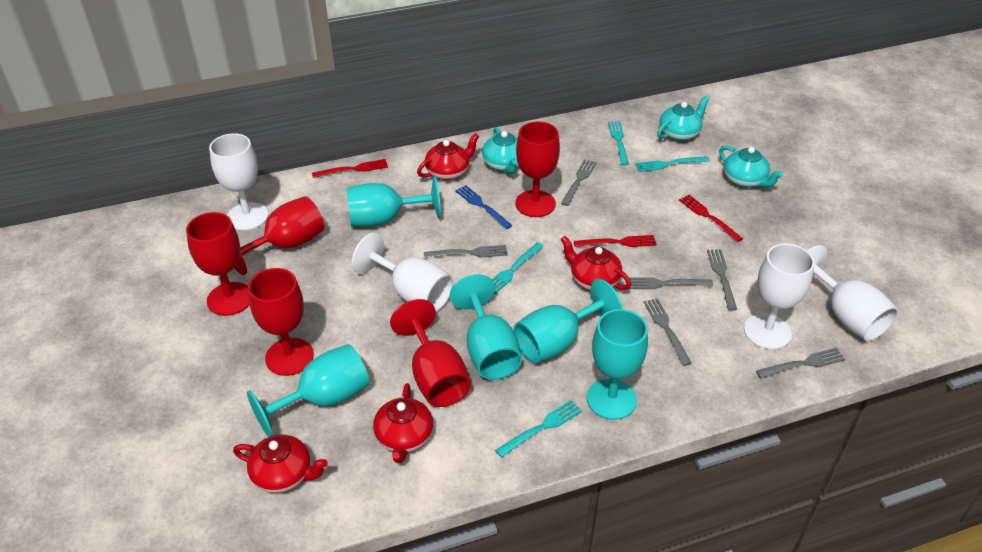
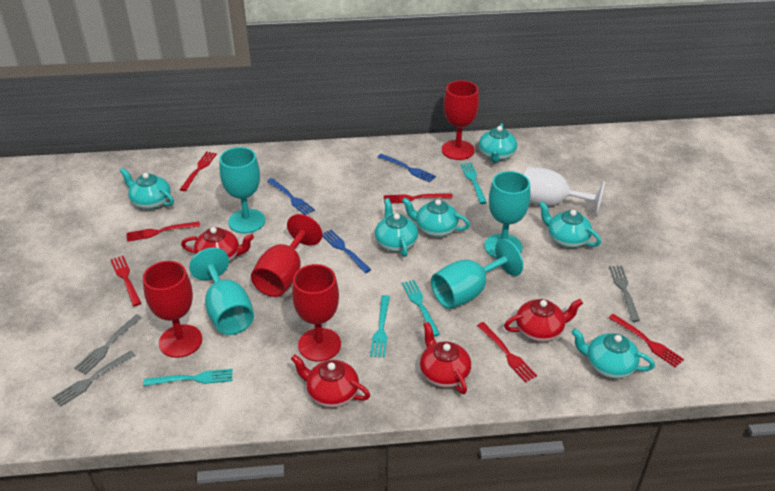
blue fork: [455,185,513,229] = 1 -> [267,178,315,215] [322,230,371,273] [378,154,436,182] = 3
grey fork: [424,245,508,258] [561,159,597,206] [626,278,713,289] [644,298,692,366] [707,249,737,310] [756,348,846,378] = 6 -> [52,351,135,407] [75,314,142,374] [609,266,640,322] = 3
red fork: [312,159,388,178] [574,235,657,247] [679,195,743,242] = 3 -> [111,256,141,306] [126,222,200,242] [180,152,217,191] [384,194,453,204] [477,322,537,383] [609,314,684,367] = 6
red goblet: [186,212,249,316] [235,196,324,275] [248,268,314,376] [390,299,471,407] [515,121,560,217] = 5 -> [143,261,202,358] [251,214,323,297] [292,264,341,362] [442,80,479,160] = 4
turquoise goblet: [247,344,369,437] [346,177,441,227] [450,274,522,380] [514,279,622,363] [587,309,648,420] = 5 -> [189,248,254,335] [219,147,265,233] [431,239,523,309] [484,171,530,258] = 4
turquoise teapot: [482,127,519,174] [657,96,709,141] [719,146,783,188] = 3 -> [120,168,174,210] [375,198,418,257] [402,198,470,237] [479,123,517,163] [539,201,601,248] [571,329,655,379] = 6
white goblet: [209,133,268,230] [352,233,454,312] [744,243,815,349] [807,245,898,341] = 4 -> [524,167,605,217] = 1

